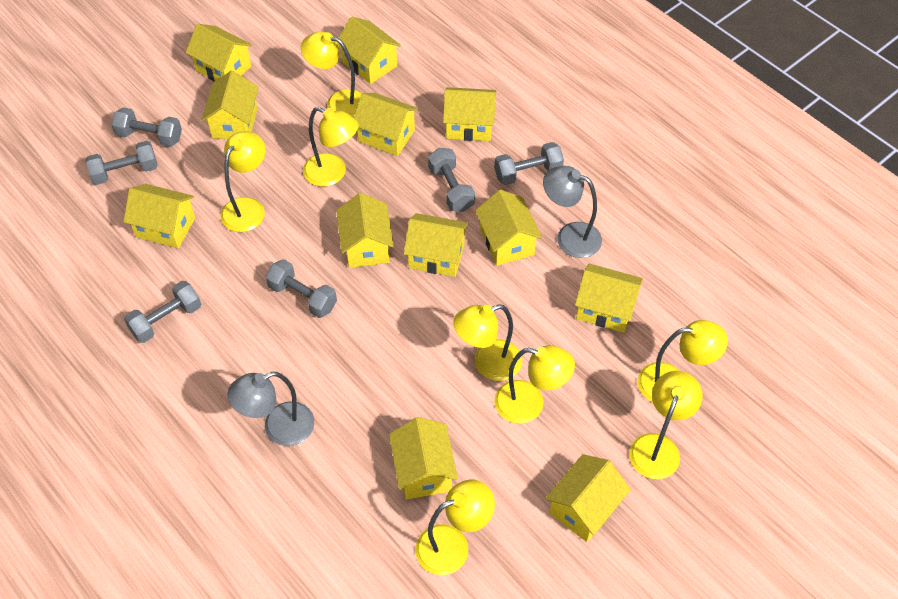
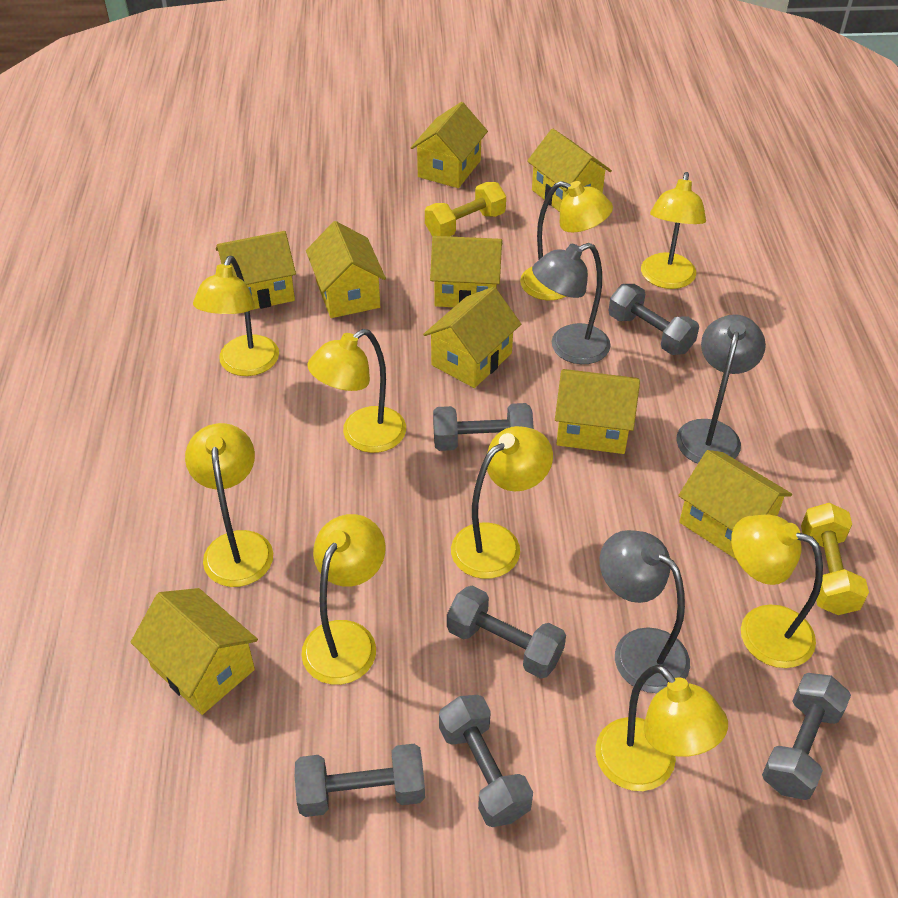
grey lamp: [227,372,314,446] [543,166,602,258] = 2 -> [532,243,611,364] [600,530,690,693] [676,314,766,464] = 3
yellow dumbbell: none = 0 -> [425,182,506,237] [801,503,869,615] = 2
yellow house: [123,184,195,248] [186,24,252,81] [202,70,259,139] [336,193,394,268] [337,17,401,84] [354,93,418,156] [389,417,458,500] [404,213,469,277] [443,87,496,141] [475,190,542,266] [545,454,631,542] [575,263,643,333] = 12 -> [130,588,258,715] [216,231,296,310] [306,221,386,318] [411,102,488,188] [423,287,521,388] [430,236,502,307] [527,129,612,212] [555,369,640,454] [678,450,792,560] = 9
yellow lamp: [220,131,265,232] [301,31,362,118] [303,107,359,187] [415,480,495,575] [453,304,522,381] [494,345,575,424] [629,371,702,479] [638,320,728,402] = 8 -> [185,423,273,587] [193,256,279,376] [301,514,386,685] [307,329,406,453] [451,426,553,579] [520,181,613,300] [595,665,728,791] [641,172,706,289] [731,514,823,668] = 9

